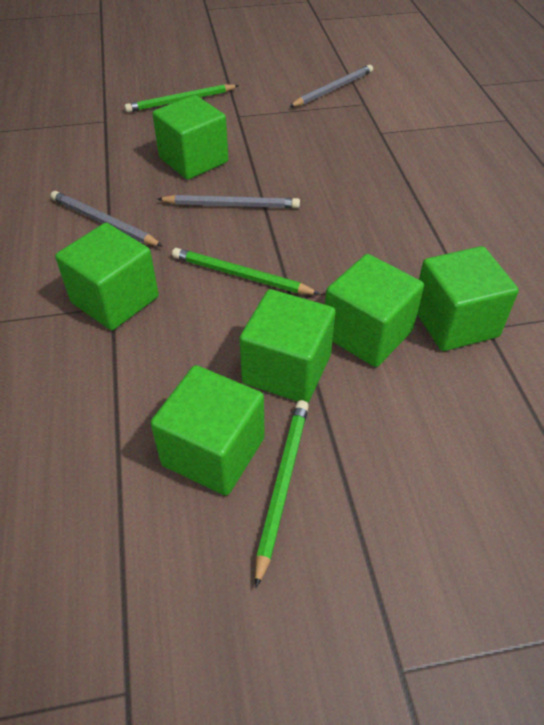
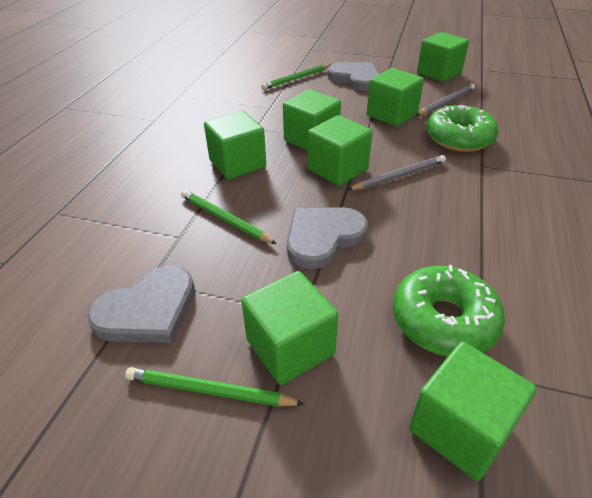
green cube: [55,223,159,330] [151,365,265,496] [152,95,228,180] [239,289,336,403] [325,254,424,367] [417,246,519,351] = 6 -> [204,111,266,180] [241,271,338,385] [283,89,341,150] [308,115,372,186] [367,68,424,127] [409,341,537,481] [417,32,469,82] = 7
green donut: none = 0 -> [393,265,505,356] [426,105,498,152] = 2
grey heart: none = 0 -> [87,265,195,343] [287,207,368,269] [328,62,379,91] = 3
grey pencil: [51,191,163,247] [157,195,300,208] [289,65,373,107] = 3 -> [348,155,446,190] [416,84,475,116] = 2

